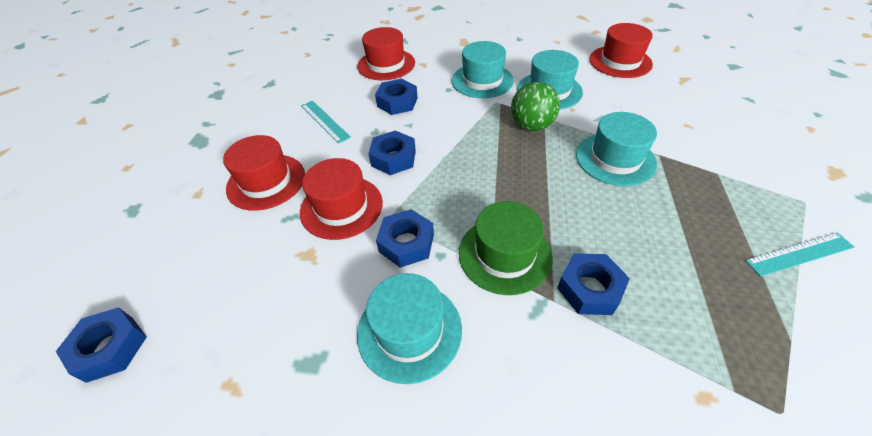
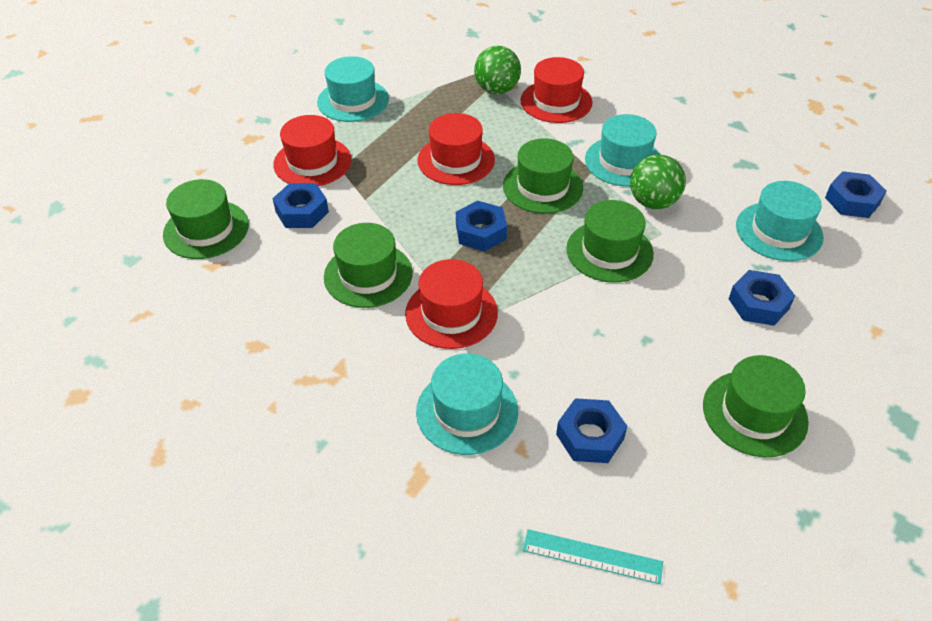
green ball: [511,82,560,131] = 1 -> [474,46,521,94] [630,155,686,209] = 2
green hat: [459,201,552,295] = 1 -> [163,179,249,259] [324,223,413,308] [503,138,583,214] [566,200,654,283] [703,355,809,457] = 5
turquoise ruler: [301,101,351,143] [745,233,854,277] = 2 -> [523,529,663,584] = 1

